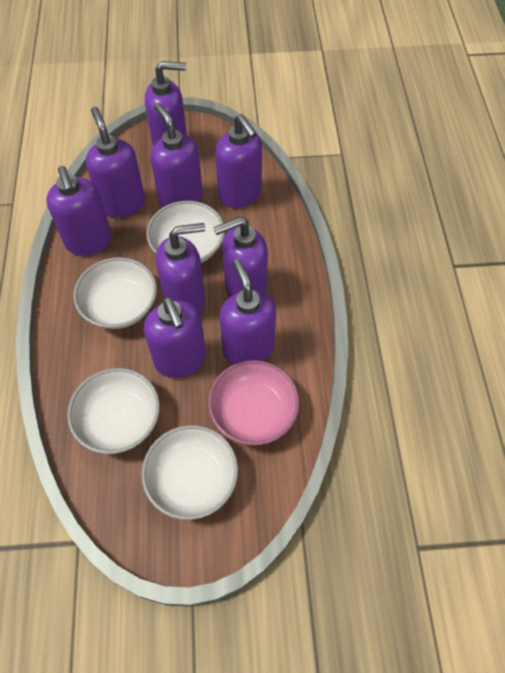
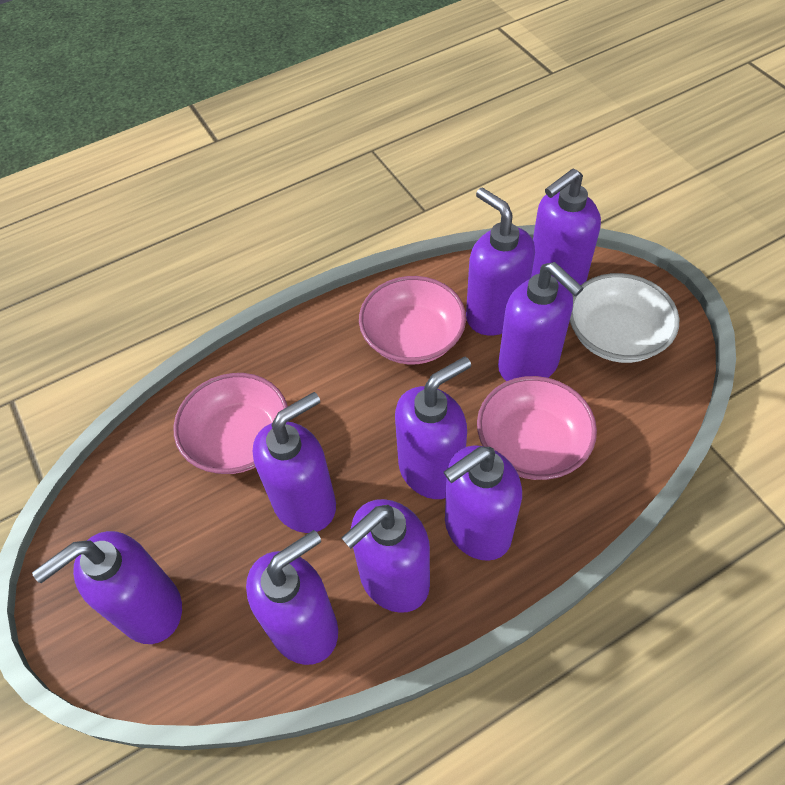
pink bowl: [208,360,299,445] = 1 -> [173,373,289,474] [359,276,466,365] [477,376,597,480] = 3
white bowl: [67,368,160,454] [73,257,157,329] [141,425,238,520] [146,201,225,263] = 4 -> [570,273,679,363] = 1

